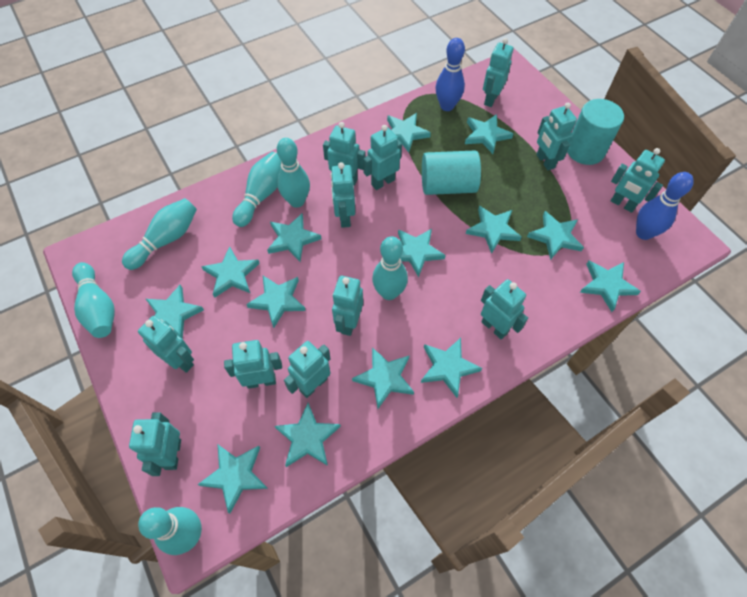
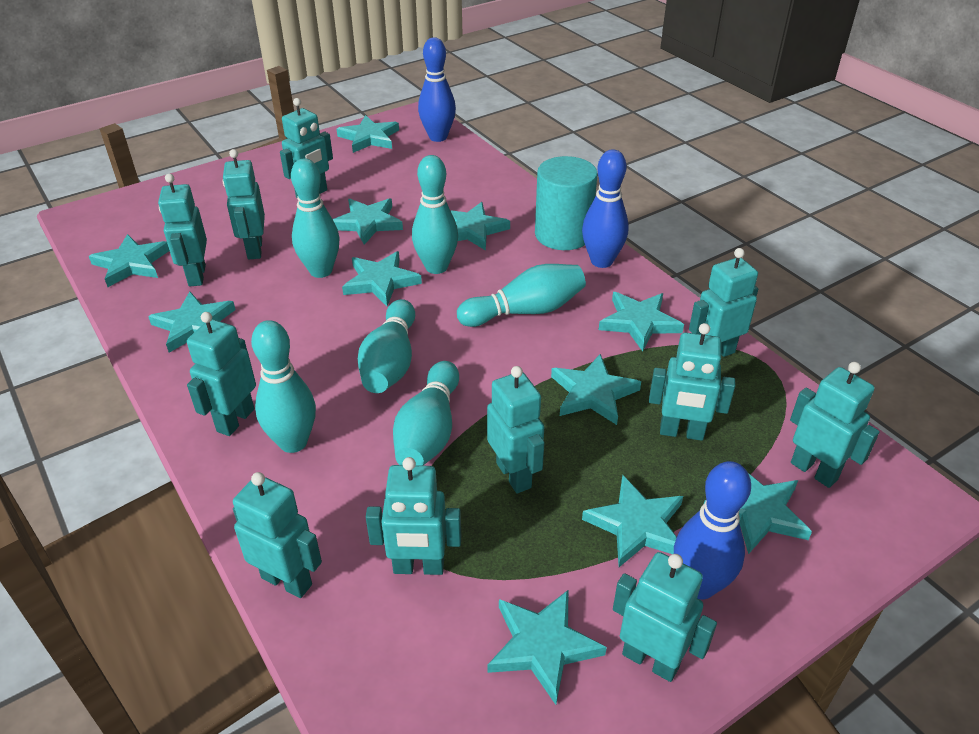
blue bowling pin: [435,38,465,111] [636,172,694,240] = 2 -> [418,37,456,142] [582,149,629,268] [674,461,751,600] = 3
turquoise cylinder: [422,150,481,195] [567,99,624,165] = 2 -> [535,156,598,250] = 1
turquoise robot: [129,412,181,476] [138,316,194,373] [224,340,282,389] [284,341,331,398] [323,122,366,186] [330,162,355,228] [332,276,363,336] [363,125,402,190] [481,279,528,340] [483,38,514,107] [536,103,577,170] [611,148,665,213] = 12 -> [158,174,207,286] [187,312,256,436] [223,149,265,259] [233,472,322,598] [280,98,333,198] [366,457,461,575] [487,366,545,493] [613,552,717,682] [649,323,735,441] [689,248,758,357] [790,362,880,488] = 11
turquoise star: [146,285,204,339] [197,444,268,514] [201,246,260,298] [246,276,306,328] [267,214,321,262] [275,403,341,467] [352,347,414,409] [387,113,431,152] [398,229,446,277] [421,338,482,398] [465,114,513,154] [466,206,522,254] [527,211,584,260] [580,261,641,312] = 14 -> [89,234,170,287] [148,291,236,353] [333,198,403,245] [337,115,399,153] [342,251,422,306] [450,202,510,251] [488,589,607,705] [551,354,641,425] [582,475,683,567] [599,292,684,351] [704,473,812,554] = 11

